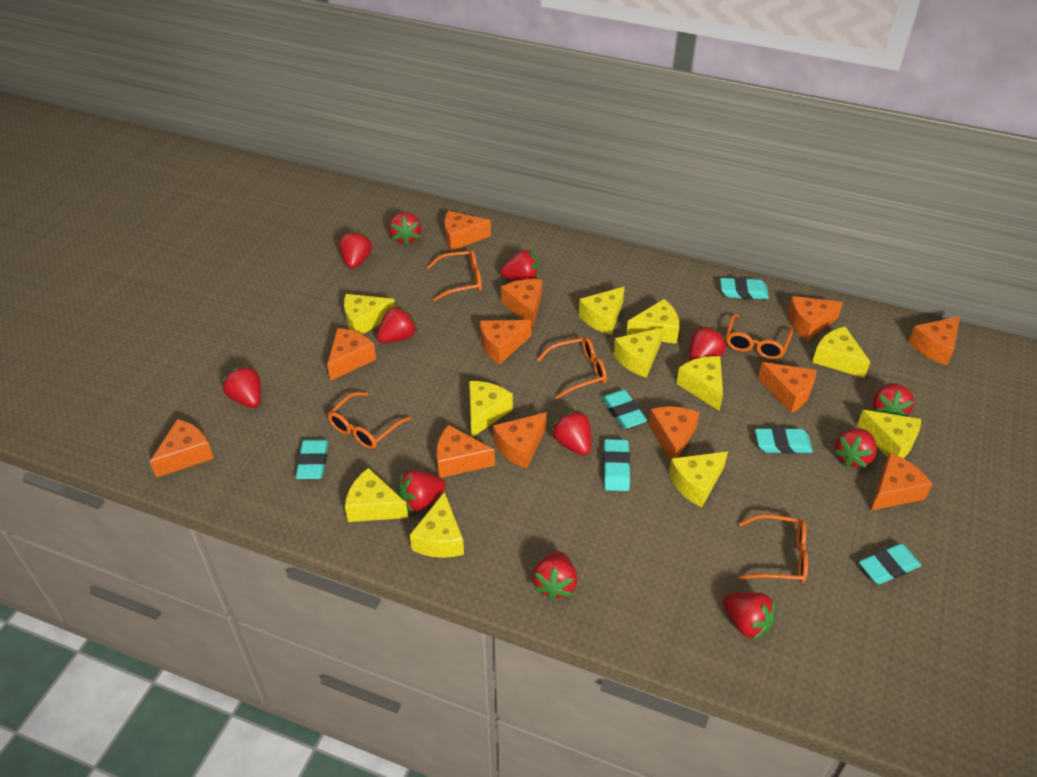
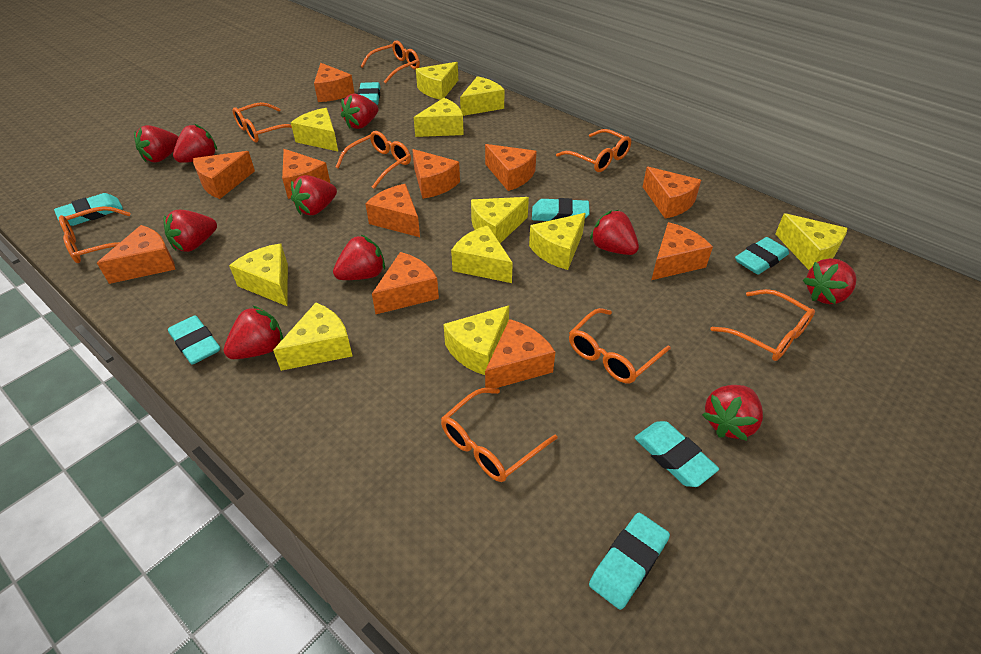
orange cheese: [150,419,214,478] [327,328,376,381] [436,425,495,478] [444,211,491,251] [480,320,531,365] [493,412,547,469] [501,279,542,328] [649,406,700,462] [758,362,817,413] [787,296,843,341] [871,453,932,511] [908,316,960,365] = 12 -> [97,225,176,284] [193,151,255,199] [282,149,330,199] [314,63,354,102] [365,184,420,237] [372,252,439,314] [412,149,460,199] [485,144,537,191] [485,319,555,388] [643,167,701,218] [651,222,713,280] = 11
orange glasses: [328,392,411,449] [427,250,482,301] [537,337,607,399] [726,314,793,359] [739,514,808,583] = 5 -> [59,206,131,263] [232,102,292,142] [336,131,411,189] [361,40,420,83] [441,388,557,482] [556,129,631,172] [569,308,671,383] [711,289,815,361] = 8
red strawberry: [222,366,261,408] [339,231,372,269] [376,305,418,343] [389,212,421,246] [398,470,446,513] [500,250,539,281] [532,551,577,601] [551,410,591,455] [689,326,727,361] [723,592,776,640] [833,428,877,468] [873,383,914,417] = 12 -> [134,125,178,163] [164,210,217,252] [173,124,217,163] [224,305,283,359] [291,175,337,215] [333,235,385,280] [341,93,379,129] [590,210,639,255] [702,385,763,441] [803,258,857,304] = 10
turquoise eraser: [296,440,328,479] [602,389,647,429] [603,439,630,491] [720,277,769,300] [755,427,813,454] [859,543,922,584] = 6 -> [54,193,123,226] [168,315,220,365] [358,82,380,105] [532,198,590,221] [589,513,670,610] [635,421,719,487] [735,237,789,275] = 7

